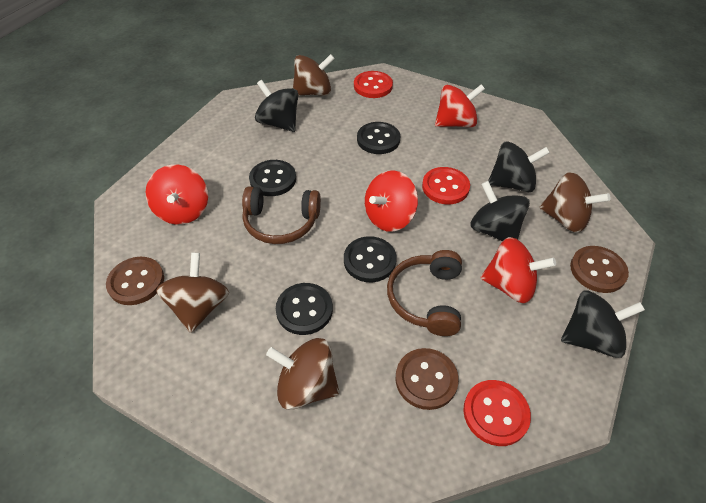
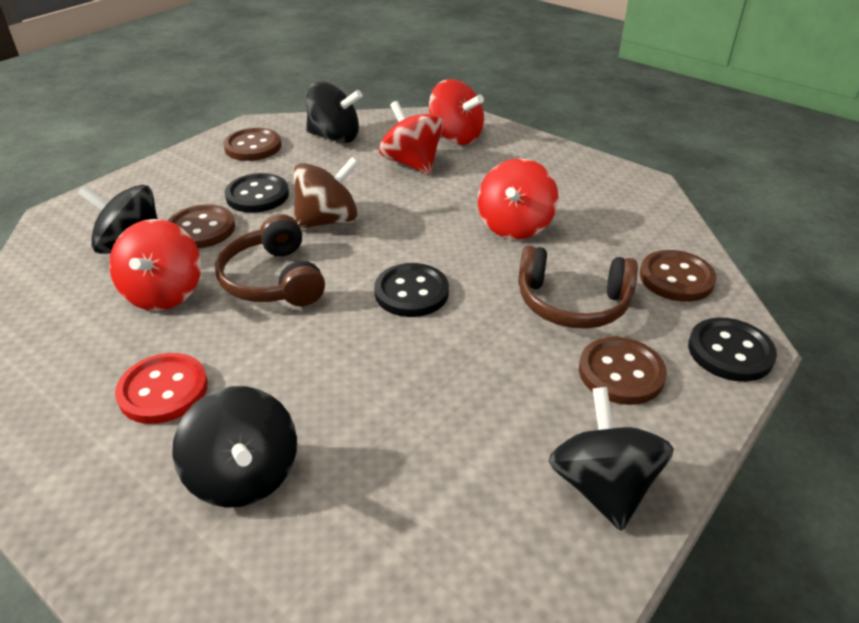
black button: [249,160,296,196] [276,283,333,335] [344,236,397,282] [357,122,400,154] = 4 -> [225,173,289,213] [374,263,449,317] [688,317,777,382] = 3
brown button: [106,257,164,305] [395,348,459,410] [570,246,629,293] = 3 -> [167,204,235,249] [223,128,281,161] [579,337,667,405] [640,250,717,302] = 4
brown spinning top: [156,253,229,333] [266,338,340,410] [293,54,335,95] [539,172,611,233] = 4 -> [294,157,359,229] = 1
red button: [354,71,393,98] [422,167,470,204] [463,380,531,446] = 3 -> [115,353,208,424] = 1

